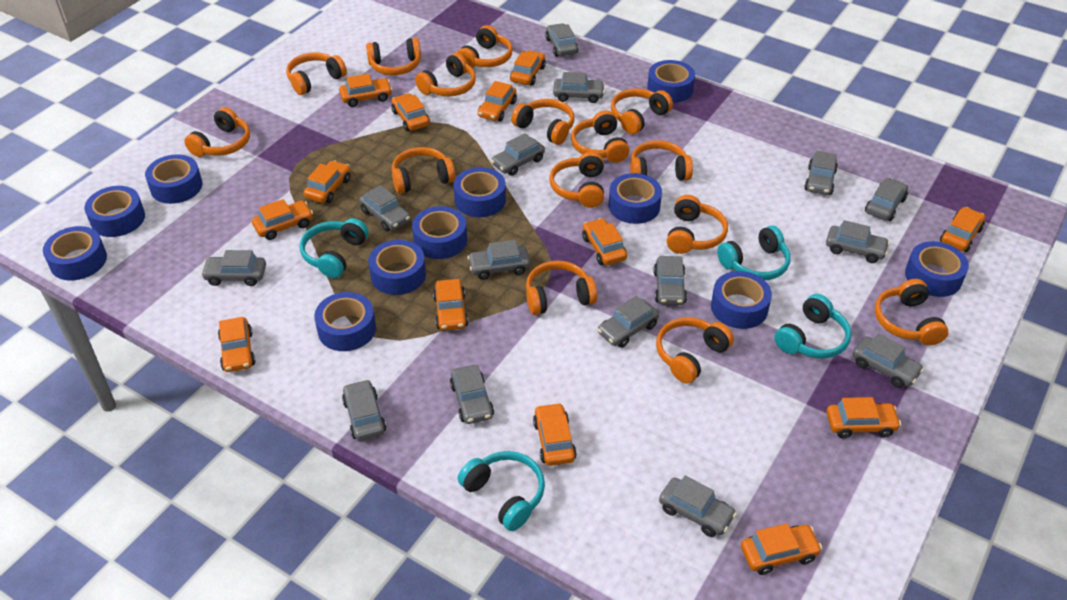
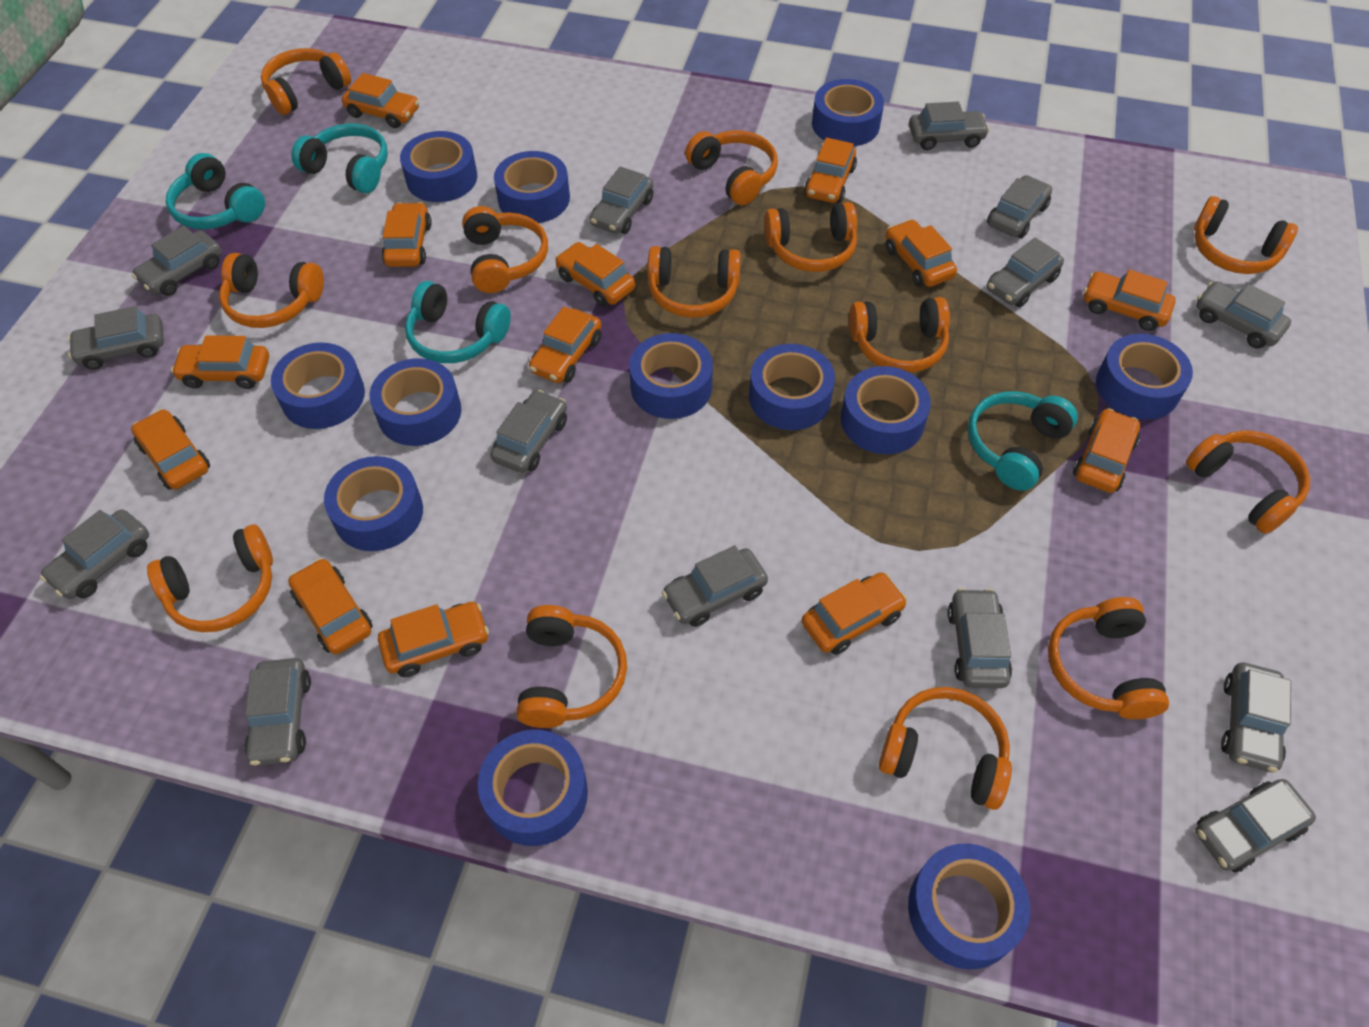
blue tape: [43,226,107,280] [84,186,145,237] [145,154,202,204] [314,292,376,351] [368,240,426,295] [412,206,467,259] [454,167,506,217] [608,173,662,224] [647,60,695,103] [711,271,772,329] [905,241,969,297] = 11 -> [271,343,365,429] [324,456,423,551] [370,358,461,446] [400,131,477,202] [478,730,588,846] [494,151,570,223] [629,333,713,419] [749,344,835,430] [812,79,884,147] [841,366,931,454] [908,843,1030,969] [1096,334,1193,420] = 12
grey car: [201,250,266,286] [342,379,386,441] [359,185,410,231] [450,365,494,424] [467,240,530,280] [491,133,545,176] [545,23,578,57] [553,72,605,103] [598,296,659,348] [653,256,687,305] [659,475,737,537] [804,151,838,195] [826,220,890,263] [853,334,924,388] [865,178,908,221] = 15 -> [40,509,149,599] [68,306,164,370] [132,226,222,296] [244,658,311,766] [490,390,567,473] [590,166,653,234] [662,546,768,627] [909,102,989,150] [947,588,1012,688] [987,175,1052,238] [987,237,1064,307] [1195,779,1316,873] [1196,281,1291,349] [1221,663,1291,772] = 14
orange headphones: [184,107,250,157] [286,52,347,95] [366,38,421,75] [392,147,456,194] [415,53,476,96] [457,25,513,68] [511,99,574,145] [526,261,597,315] [549,151,604,208] [571,110,630,163] [611,88,673,134] [630,140,693,180] [656,317,734,384] [667,195,728,254] [875,279,949,346] = 15 -> [147,525,273,632] [219,253,324,328] [261,48,351,115] [462,206,548,293] [516,605,627,728] [648,246,741,318] [685,131,778,205] [764,202,857,272] [849,297,950,373] [879,687,1012,810] [1048,597,1169,719] [1186,430,1310,534] [1194,196,1298,274] = 13

